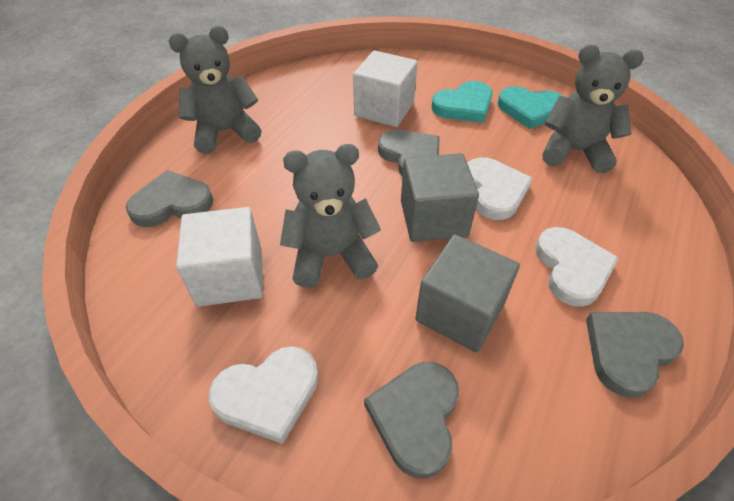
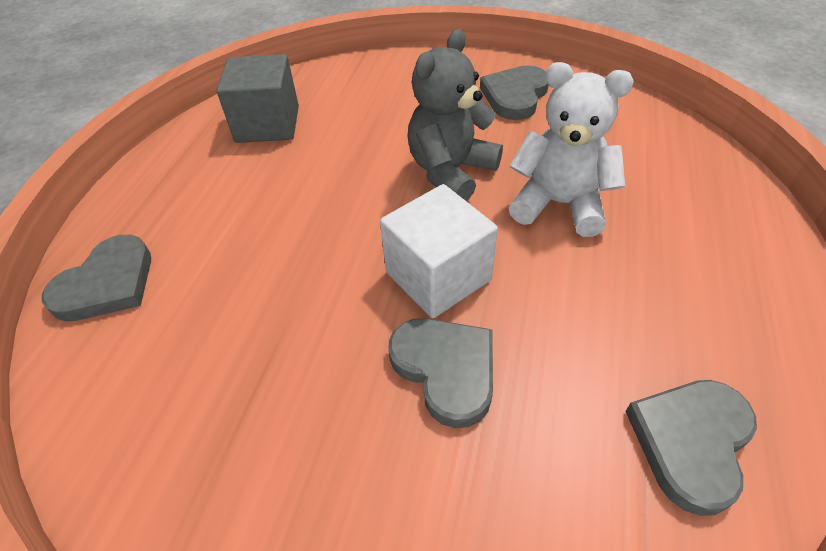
grey cube: [401,153,479,242] [415,235,520,353] = 2 -> [216,54,299,143] = 1
grey teddy bear: [169,26,261,154] [280,144,381,288] [543,45,644,173] = 3 -> [408,29,503,201] = 1
turquoise heart: [432,81,493,123] [498,86,562,129] = 2 -> none = 0
white cube: [176,207,263,307] [353,50,418,127] = 2 -> [380,184,498,318] = 1
white heart: [209,346,318,444] [467,157,533,220] [535,227,619,307] = 3 -> none = 0
white teddy bear: none = 0 -> [509,62,634,237] = 1

